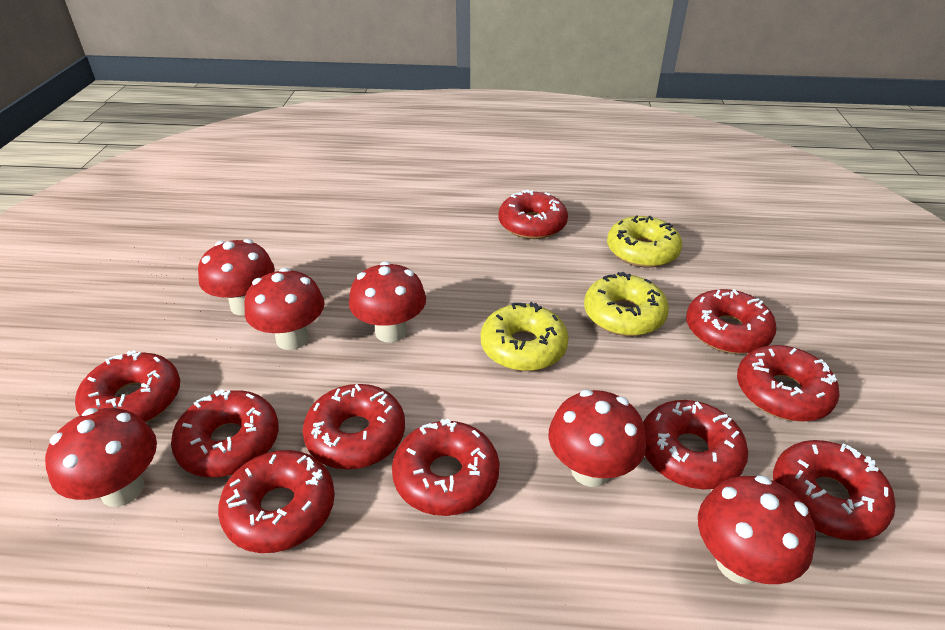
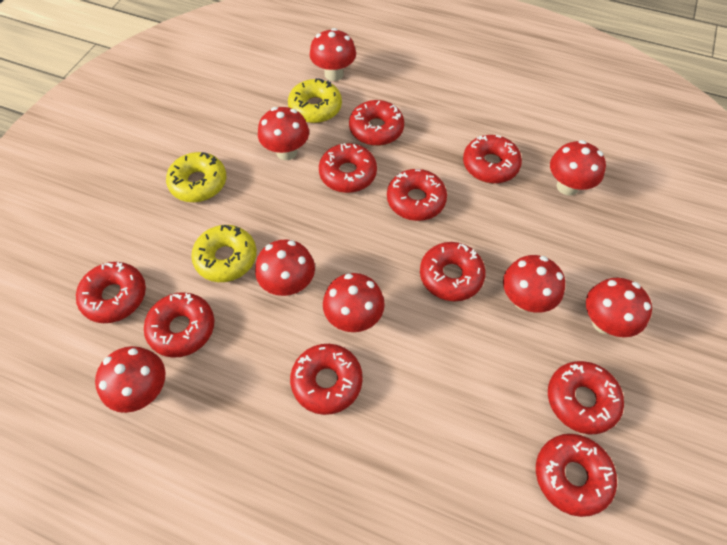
red mushroom: [45,408,157,507] [198,239,275,315] [245,268,325,350] [349,261,426,343] [548,390,646,487] [698,475,816,584] = 6 -> [95,346,165,413] [255,239,315,296] [258,107,309,160] [310,28,356,81] [323,273,385,332] [503,255,565,313] [550,140,606,196] [586,278,652,337] = 8

